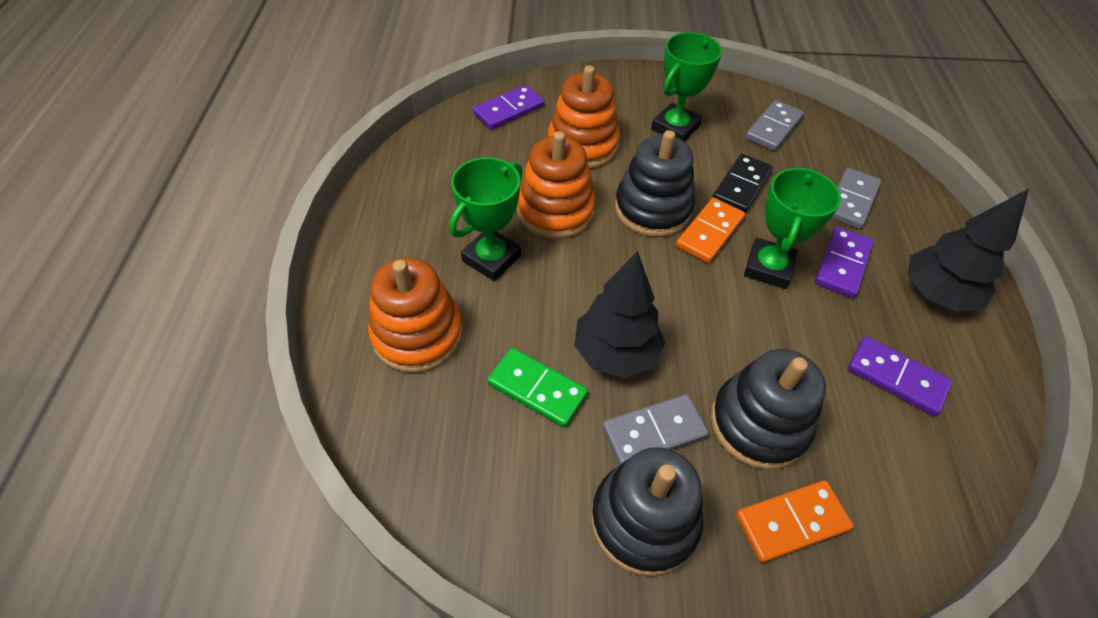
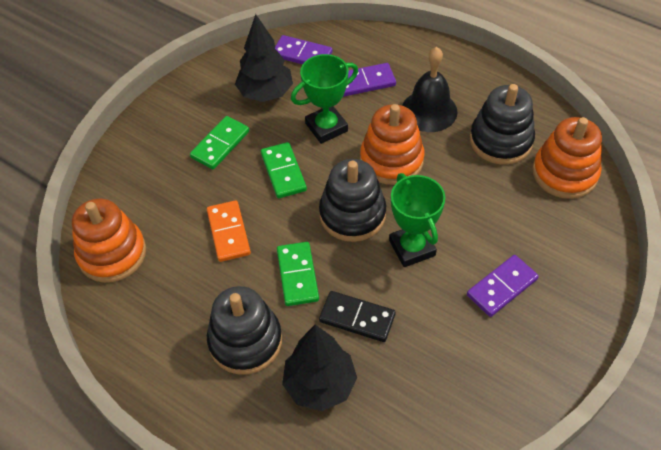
black bell: none = 0 -> [402,47,457,132] = 1
green domino: [487,348,588,428] = 1 -> [190,116,249,169] [261,142,307,198] [277,242,319,306] = 3
green trophy: [449,157,523,281] [651,32,722,141] [744,168,841,289] = 3 -> [291,54,358,144] [389,173,445,267] = 2
grey domino: [603,394,709,465] [745,100,804,151] [831,168,881,229] = 3 -> none = 0
orange domino: [676,197,745,263] [736,480,854,563] = 2 -> [207,200,251,262] = 1

